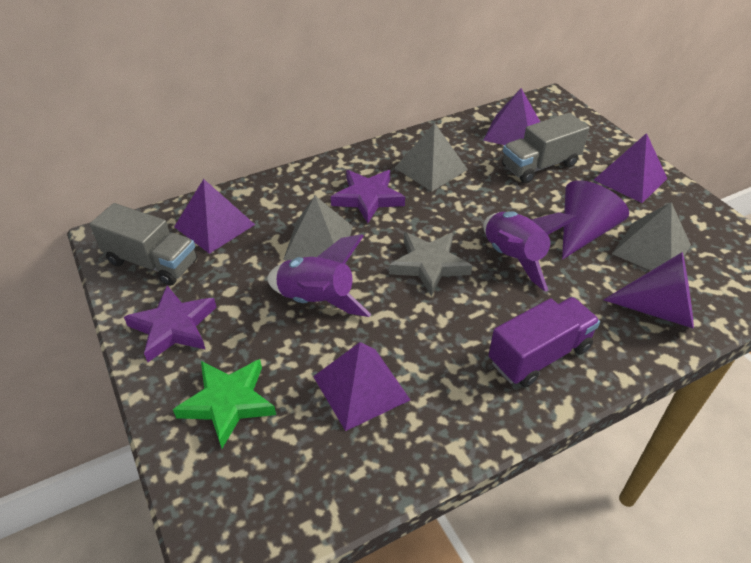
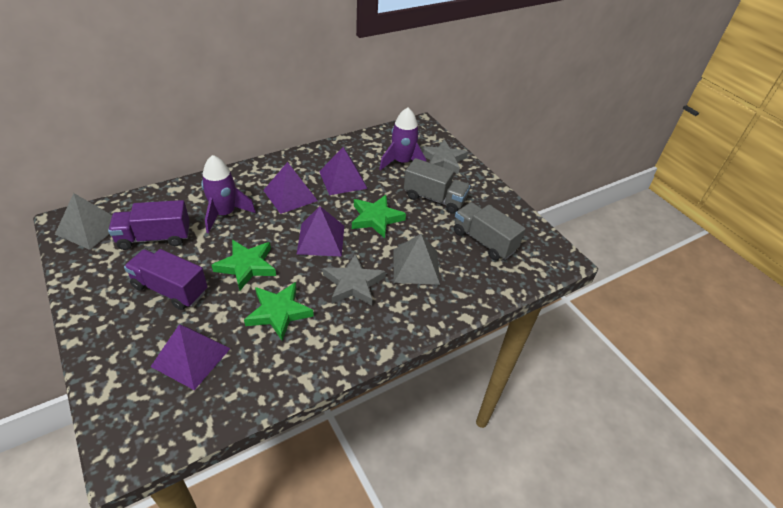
green star: [173,359,276,448] = 1 -> [212,240,276,291] [244,282,314,341] [352,195,406,238] = 3
grey pyramid: [283,196,353,260] [395,123,468,192] [612,202,691,271] = 3 -> [55,193,112,250] [393,234,440,285] = 2
grey star: [389,232,473,296] = 1 -> [323,253,385,306] [420,139,468,174] = 2
purple cone: [562,180,629,260] [603,252,694,329] = 2 -> none = 0
purple star: [124,285,217,362] [331,170,405,223] = 2 -> none = 0
purple truck: [488,297,600,387] = 1 -> [108,200,190,250] [124,249,208,310] = 2

